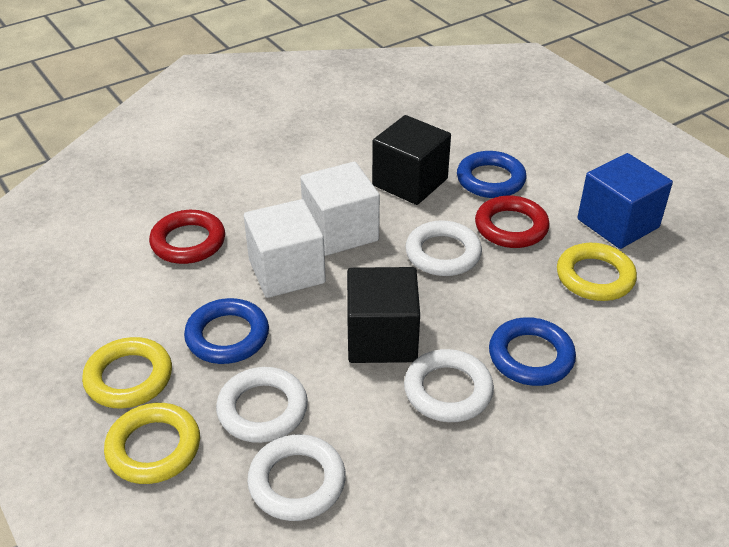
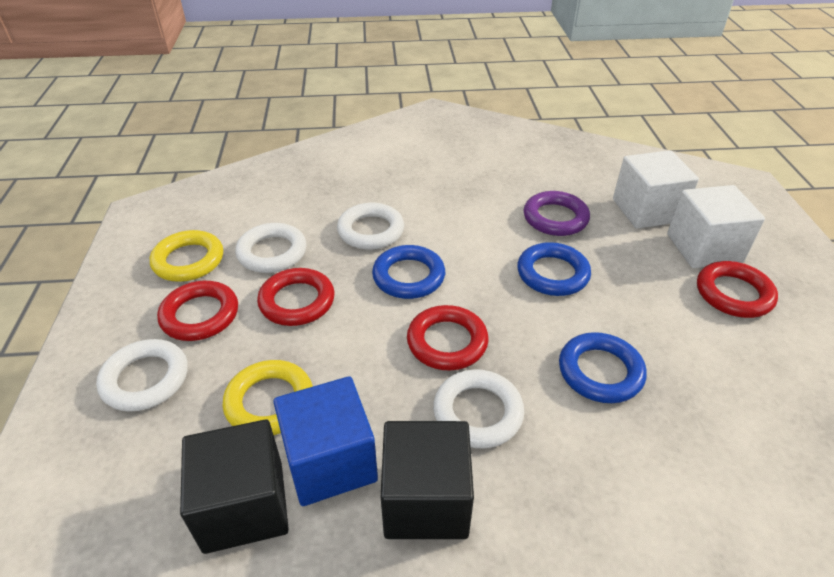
purple ring: none = 0 -> [524,191,590,236] = 1
red ring: [149,210,225,264] [475,195,550,248] = 2 -> [157,281,238,341] [257,268,335,326] [407,305,489,371] [697,261,778,318] = 4
yellow ring: [82,337,172,408] [104,403,200,484] [557,243,637,301] = 3 -> [150,230,223,282] [222,360,313,435] = 2

